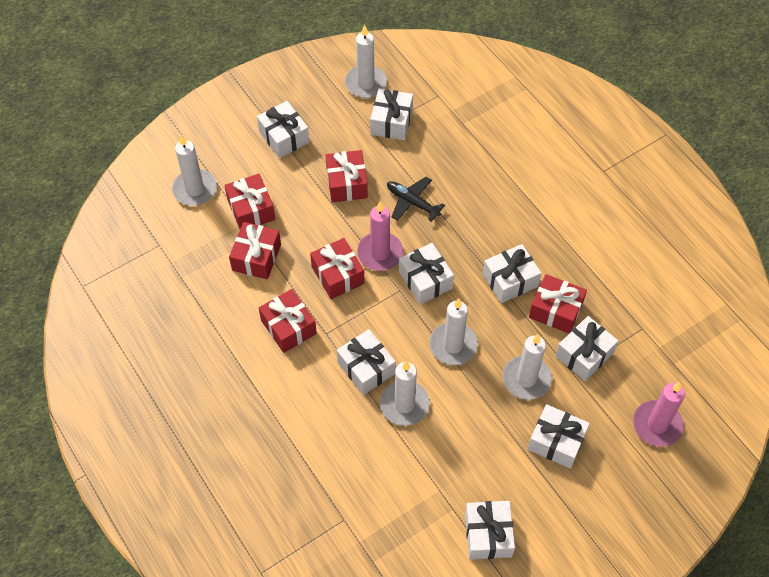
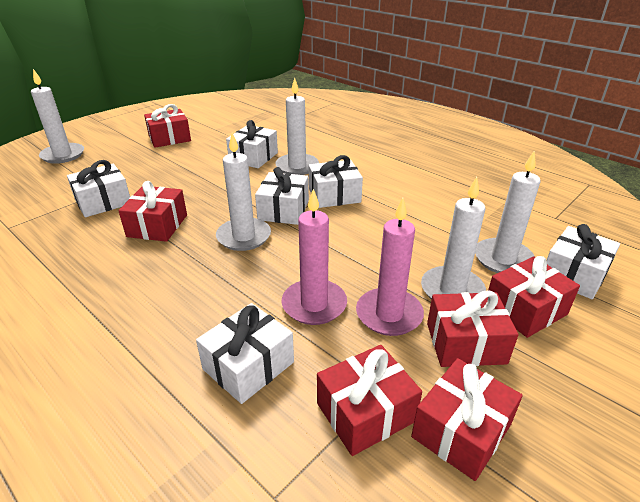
black plane: [387,177,445,222] = 1 -> none = 0
white gift: [257,101,309,158] [337,329,396,395] [370,88,413,140] [399,243,454,304] [465,501,515,560] [483,244,541,303] [528,404,590,469] [555,316,618,381] = 8 -> [67,160,130,217] [196,303,294,404] [226,120,278,168] [255,167,309,225] [309,155,363,208] [546,224,620,299] = 6

